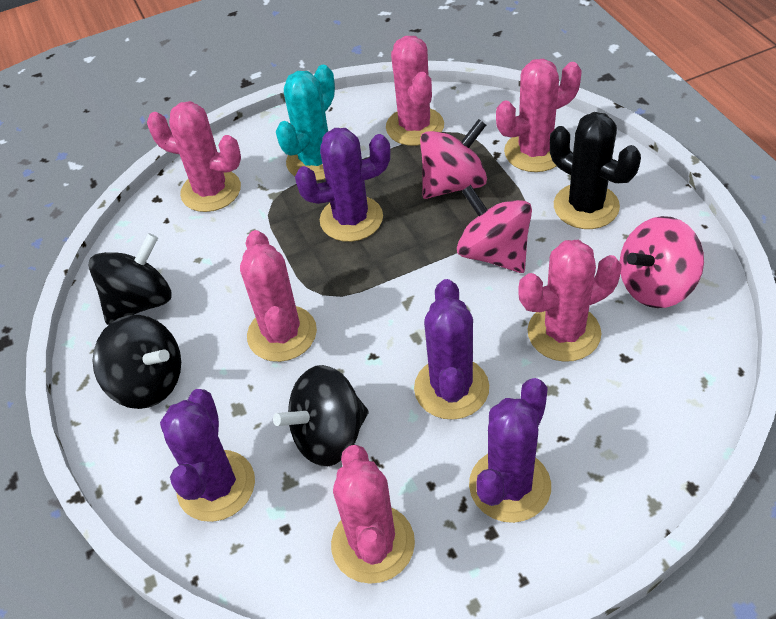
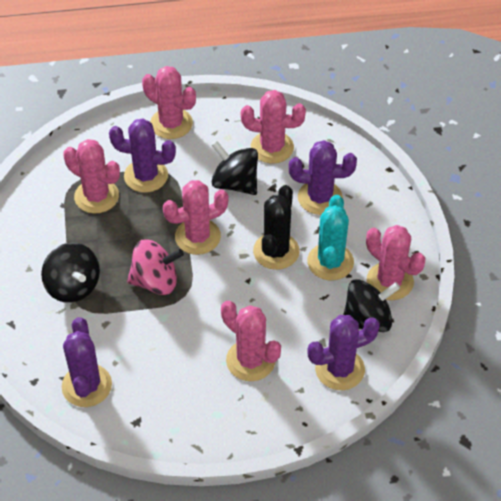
pink spinning top: [420,119,487,199] [457,185,532,273] [620,216,704,308] = 3 -> [127,239,184,295] = 1

